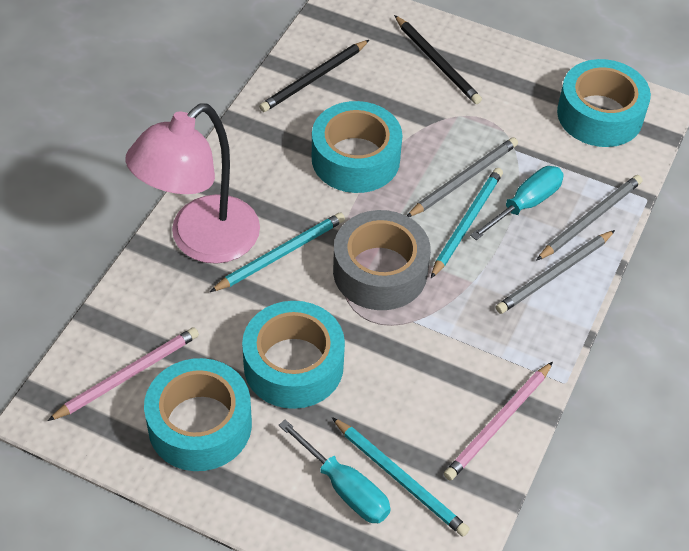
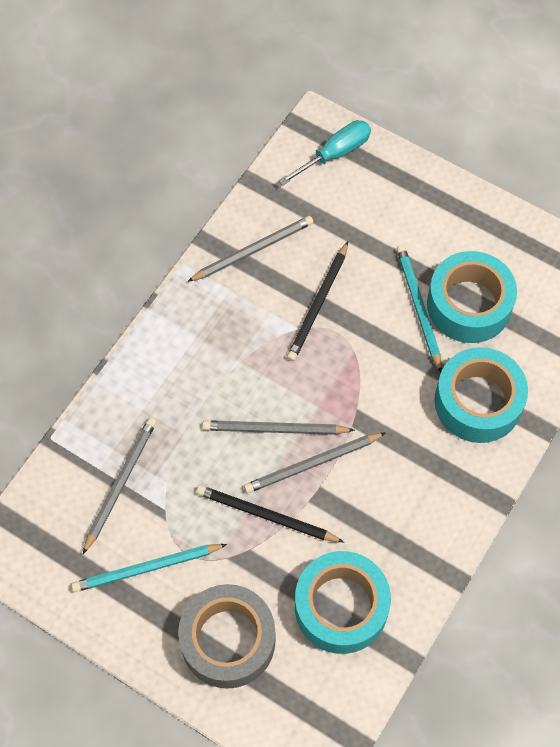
grey pencil: [407,137,518,217] [496,230,615,314] [536,175,642,261] = 3 -> [83,418,156,554] [187,216,313,282] [202,420,355,435] [244,432,386,493] = 4
pink lamp: [125,103,260,264] = 1 -> none = 0
pink pencil: [47,327,199,421] [444,362,553,481] = 2 -> none = 0
turquoise pencil: [210,213,345,292] [332,417,470,537] [431,168,503,278] = 3 -> [71,544,227,592] [397,245,442,372] = 2
turquoise screwdriver: [279,419,391,524] [470,166,564,240] = 2 -> [278,120,371,186] = 1
turquoise tape: [144,358,252,471] [242,301,345,409] [312,101,402,193] [557,59,651,147] = 4 -> [295,551,391,654] [427,251,517,343] [434,347,528,443] = 3

